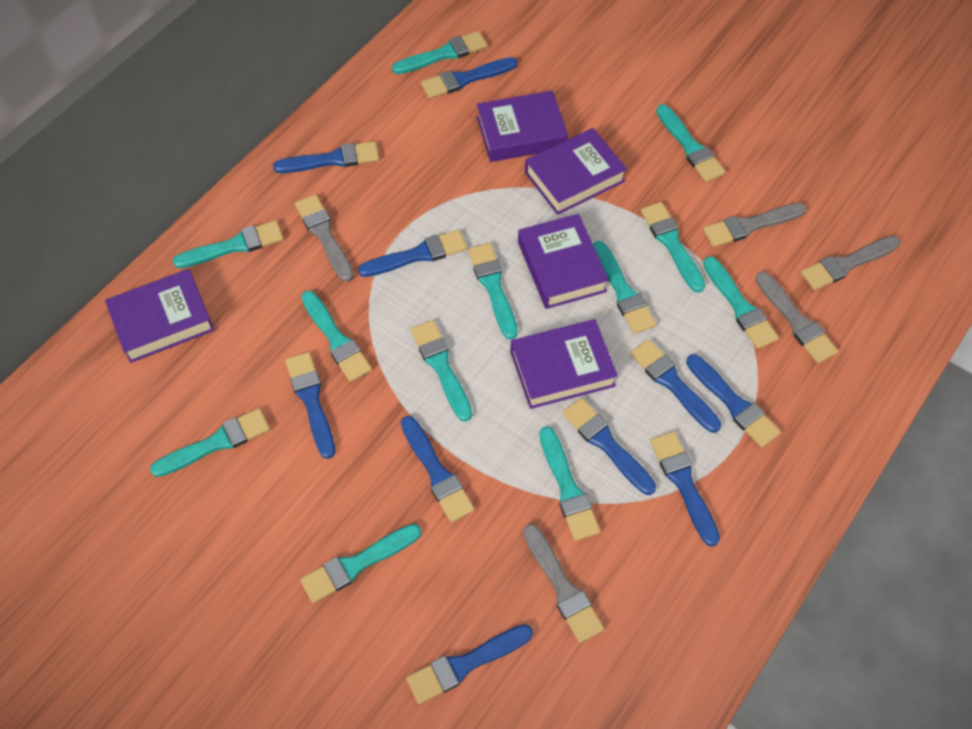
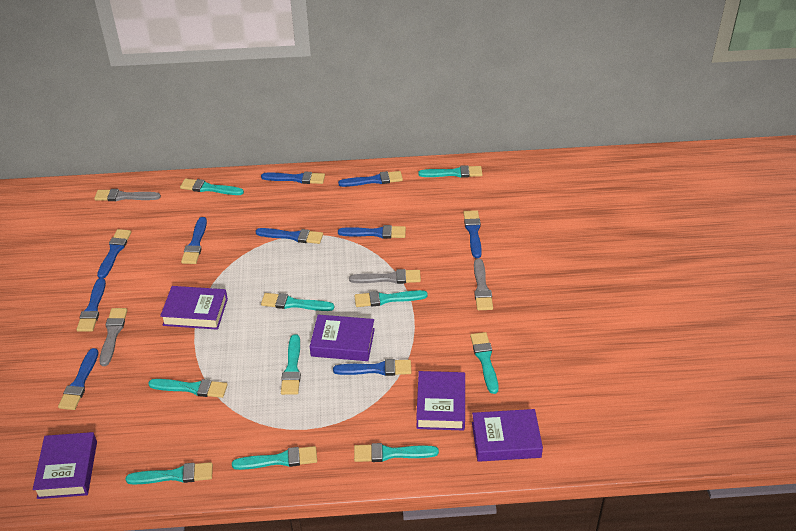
grey brush: [295,194,354,282] [523,524,604,643] [703,203,807,247] [755,271,838,363] [801,236,900,290] = 5 -> [94,189,161,201] [99,308,127,366] [349,269,421,284] [474,258,493,310] = 4
turquoise brush: [150,408,270,477] [173,220,283,268] [300,524,421,603] [301,291,372,382] [392,31,487,74] [411,320,472,422] [468,243,518,340] [539,426,600,541] [593,241,656,334] [641,202,705,293] [656,104,725,182] [703,256,779,349] = 12 -> [125,462,213,484] [148,379,228,398] [180,178,244,195] [232,446,317,470] [261,293,334,311] [281,334,301,395] [354,290,428,307] [354,443,439,462] [418,165,483,178] [470,332,499,394] = 10

